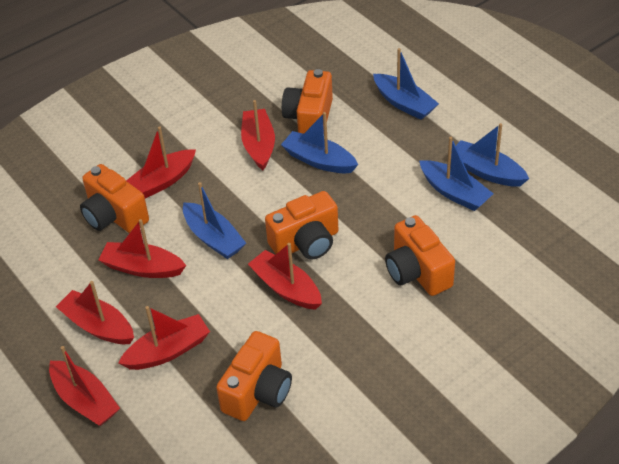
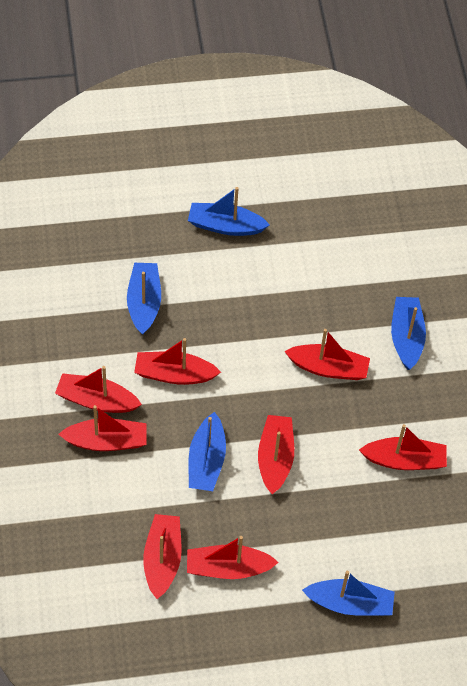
orange camera: [80,164,149,233] [216,331,292,421] [265,191,339,260] [282,69,333,134] [385,215,455,296] = 5 -> none = 0
red boat: [49,346,120,426] [56,281,134,344] [98,219,186,278] [119,306,210,370] [126,126,196,198] [241,100,275,170] [248,243,322,310] = 7 -> [55,366,142,413] [58,405,146,451] [134,338,221,385] [143,514,182,599] [187,536,279,579] [258,415,294,494] [284,329,370,380] [359,424,447,470] = 8

